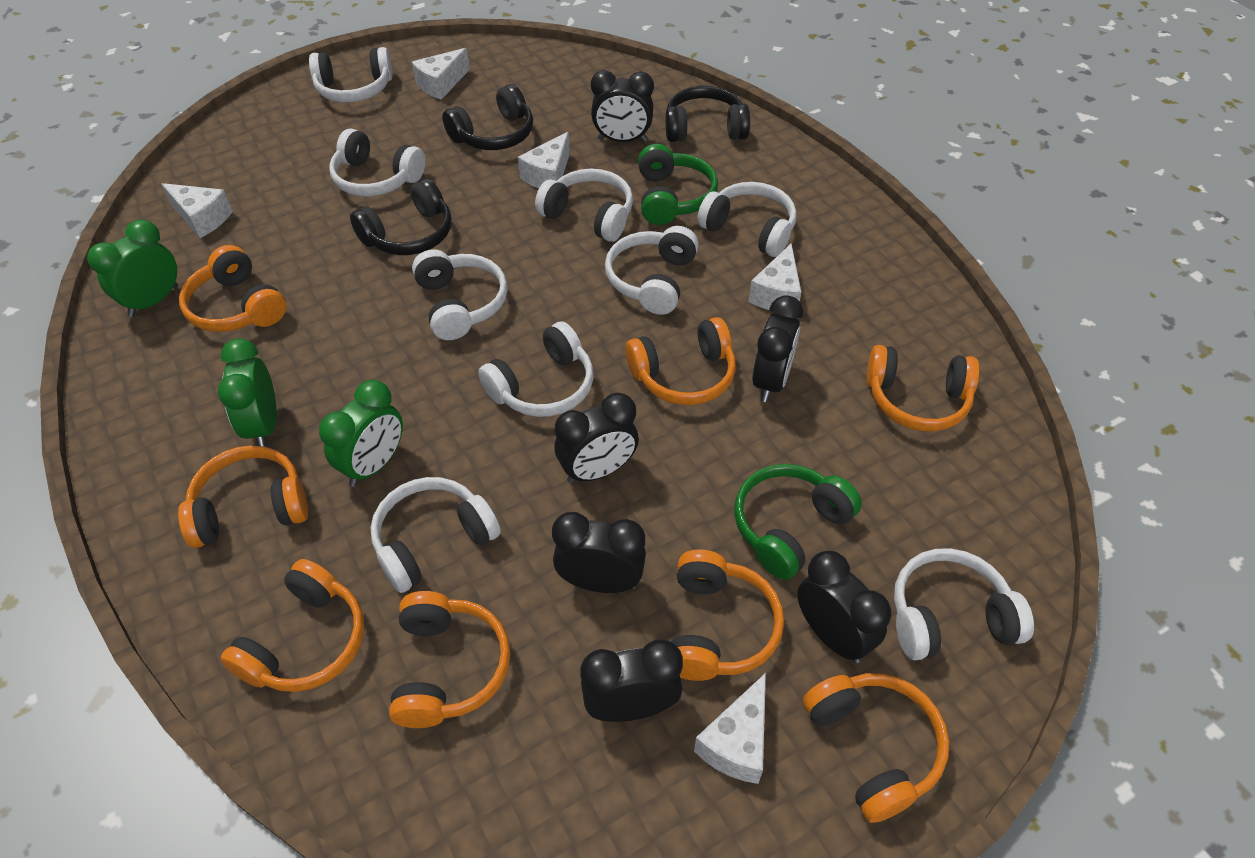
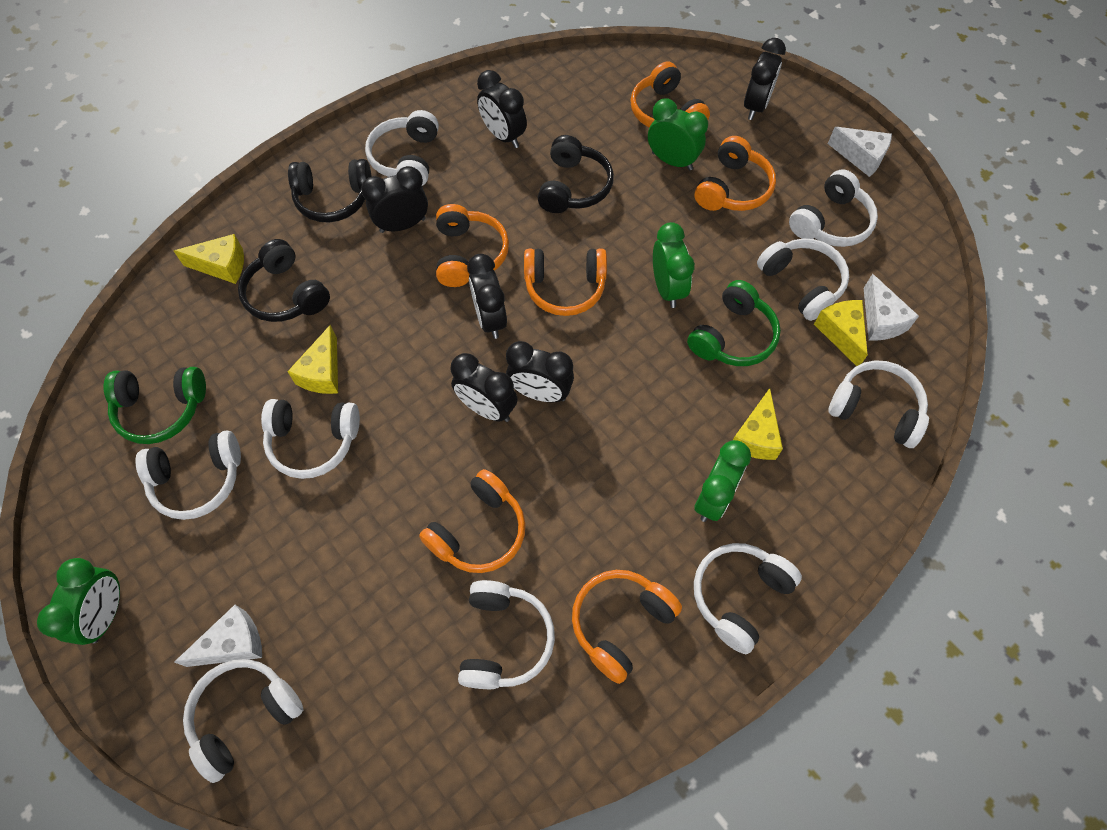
green clock: [87,219,178,317] [218,338,277,447] [319,380,403,487] = 3 -> [37,558,120,645] [648,98,708,171] [653,222,695,308] [694,440,751,522] = 4
orange headphones: [178,445,308,548] [179,245,287,332] [220,559,364,692] [389,591,510,728] [626,317,736,405] [671,549,784,681] [803,673,949,823] [867,345,980,431] = 8 -> [419,469,526,573] [436,204,509,287] [524,249,607,316] [572,570,682,684] [630,62,710,127] [695,136,776,211] = 6
white cheese: [161,183,233,238] [412,48,470,100] [518,132,570,188] [694,673,766,784] [748,243,801,310] = 5 -> [174,605,262,667] [828,127,892,177] [864,274,919,340] = 3
yellow cheese: none = 0 -> [174,234,244,284] [287,325,338,394] [733,388,783,460] [814,300,868,366] = 4

